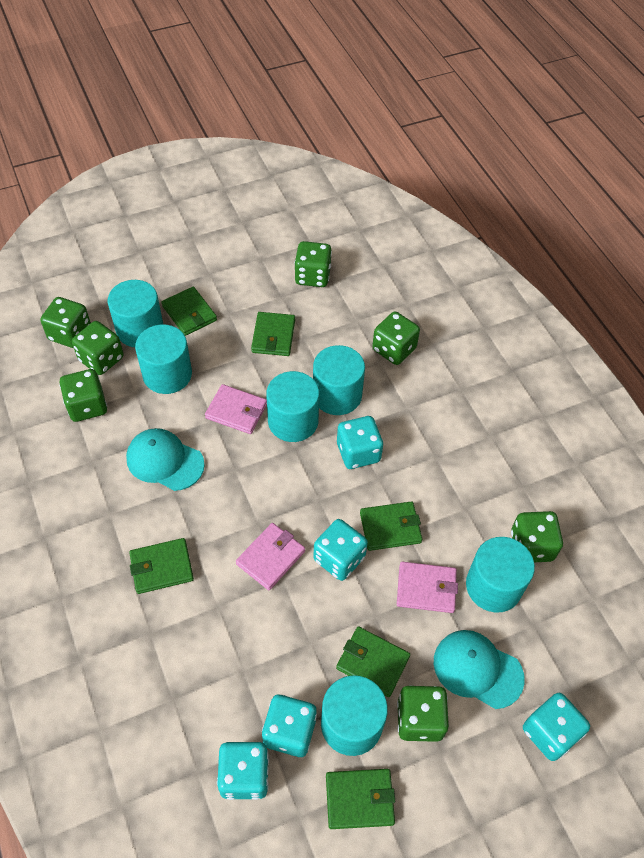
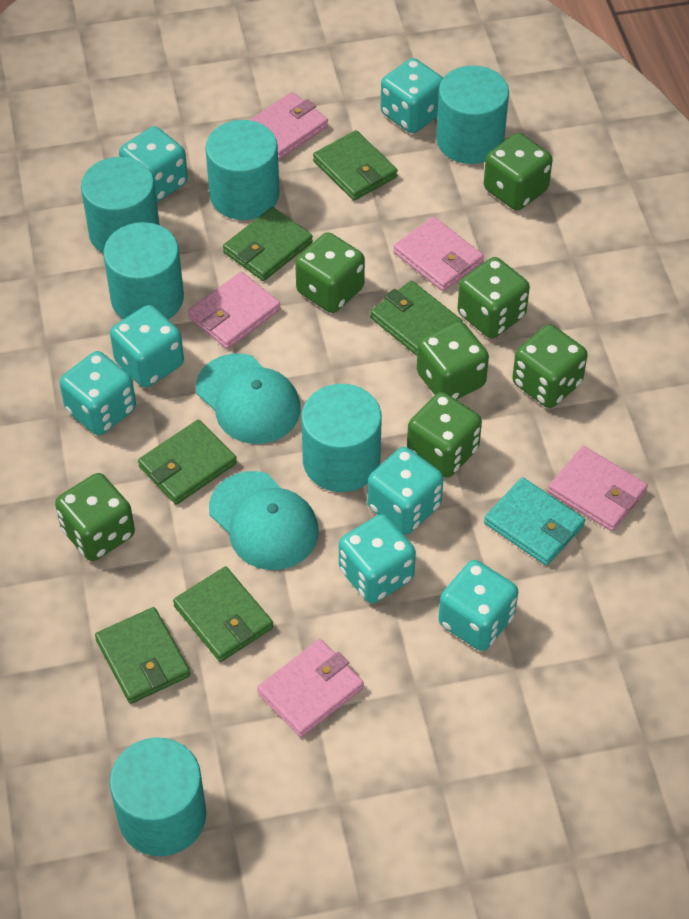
pink wallet: [205,384,267,434] [236,523,305,590] [397,562,458,613] = 3 -> [188,272,281,349] [250,92,328,160] [257,639,364,737] [393,217,484,291] [548,446,648,532] = 5
turquoise dice: [217,742,269,800] [262,695,317,757] [313,519,368,581] [337,416,383,469] [523,693,590,761] = 5 -> [59,351,136,436] [110,305,184,388] [119,126,188,203] [339,514,416,603] [367,447,443,534] [381,58,443,133] [438,560,518,651] = 7
turquoise wallet: none = 0 -> [484,477,585,566] = 1

